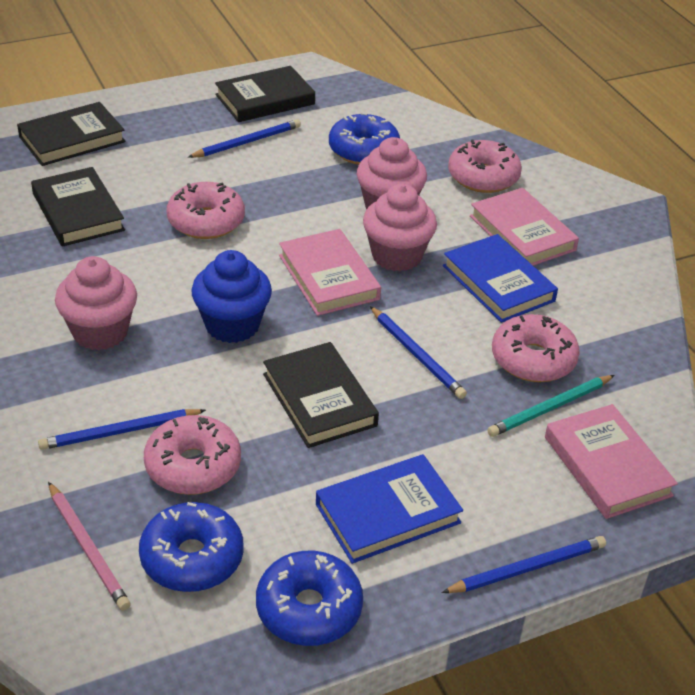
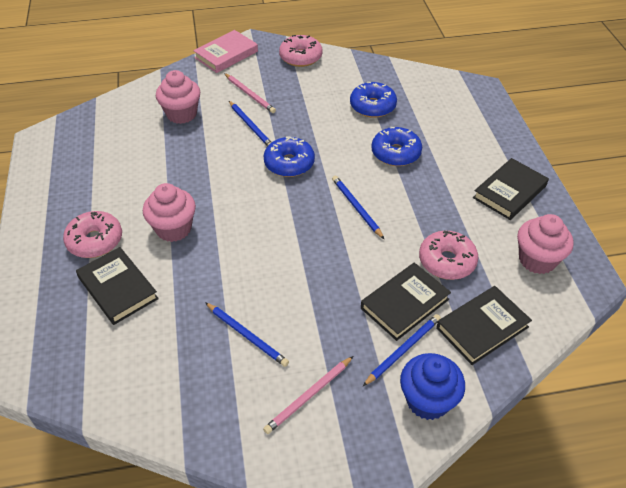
blue book: [316,454,463,564] [443,234,558,323] = 2 -> none = 0
pink book: [279,229,381,316] [470,188,579,266] [545,404,678,519] = 3 -> [193,30,258,73] = 1
pink donut: [144,415,241,495] [166,182,245,239] [448,140,522,193] [492,314,580,382] = 4 -> [63,211,122,258] [279,35,322,67] [419,231,478,280] = 3
pink pencil: [48,482,131,611] = 1 -> [224,73,276,113] [263,356,353,434] = 2
turquoise pencil: [487,375,615,437] = 1 -> none = 0

